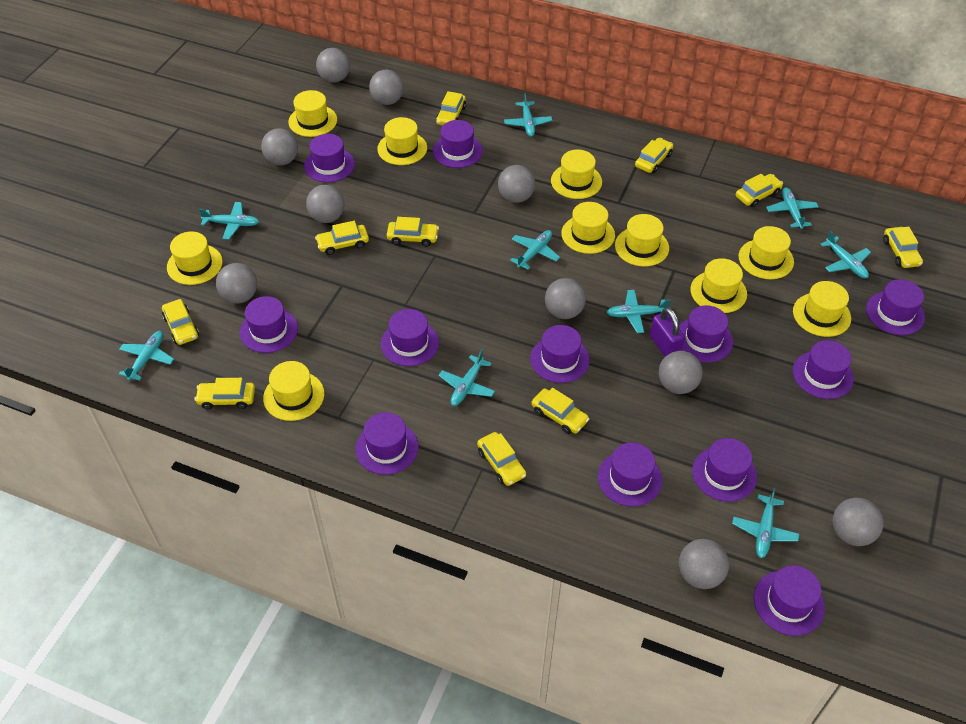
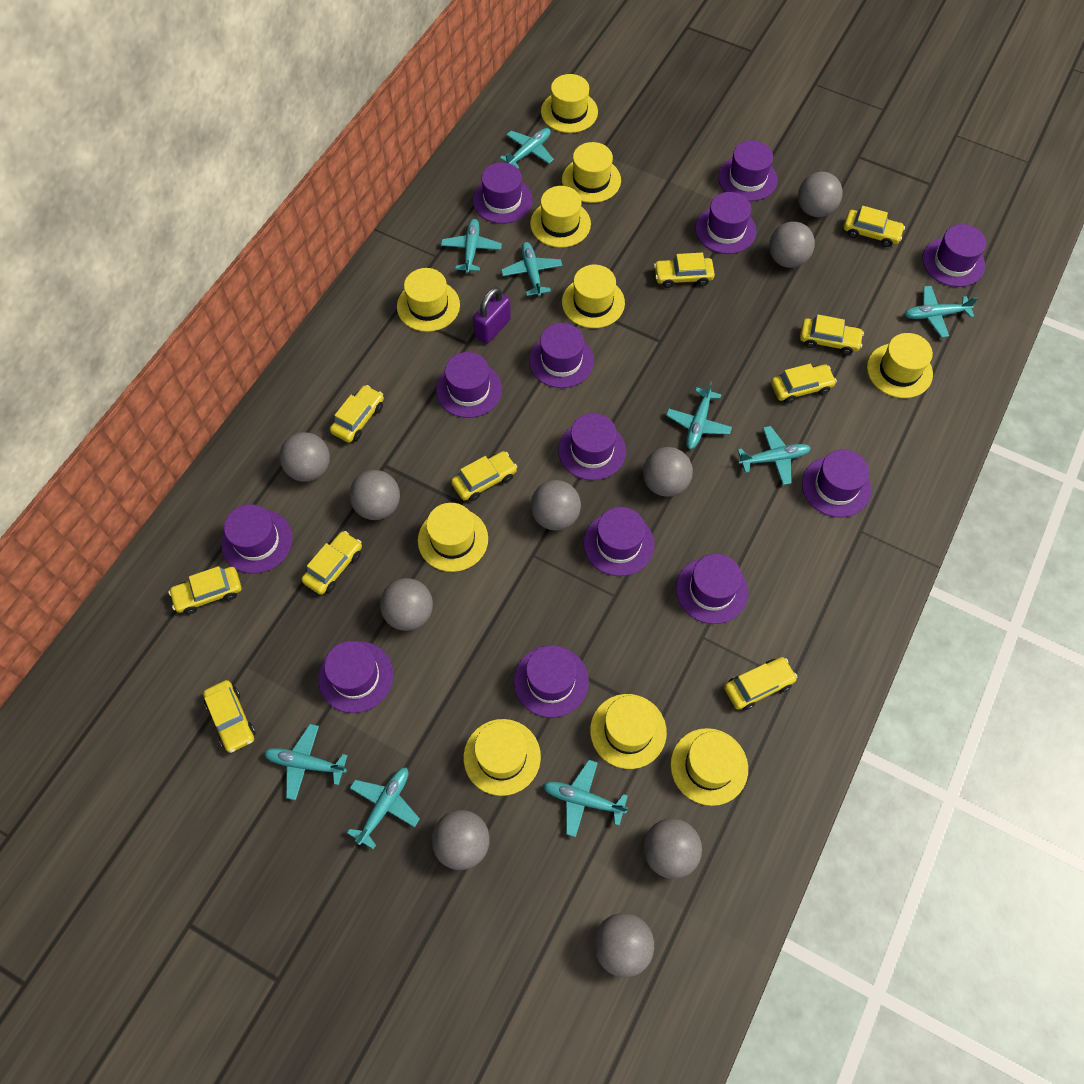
purple hat: [240,296,298,353] [304,134,355,182] [355,412,419,475] [381,309,439,366] [433,120,483,168] [530,325,590,383] [598,442,662,507] [679,305,733,363] [692,438,757,502] [754,565,825,636] [793,340,854,399] [866,279,925,335] = 12 -> [221,504,293,574] [318,641,394,713] [436,352,502,418] [473,162,533,224] [514,645,589,718] [529,323,594,388] [558,413,626,480] [584,507,654,576] [676,554,748,624] [695,192,756,254] [718,141,778,201] [802,449,871,517] [922,224,986,287] = 13

